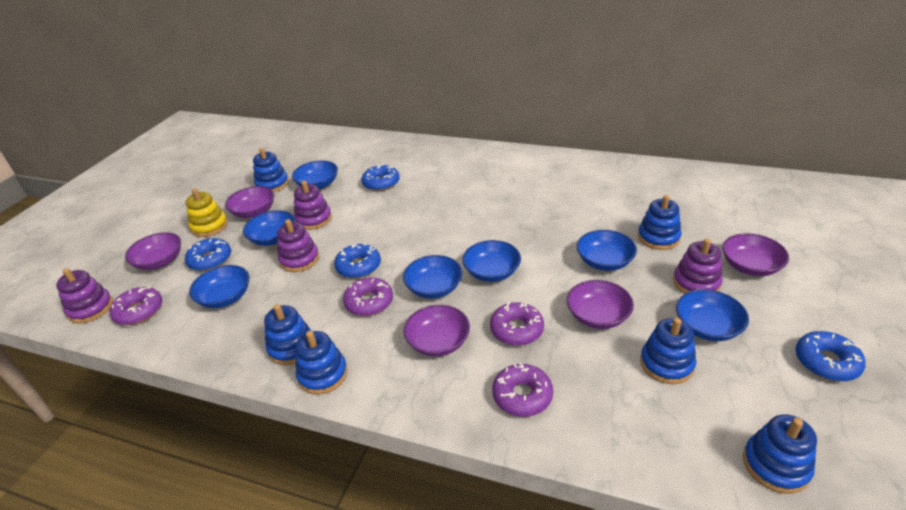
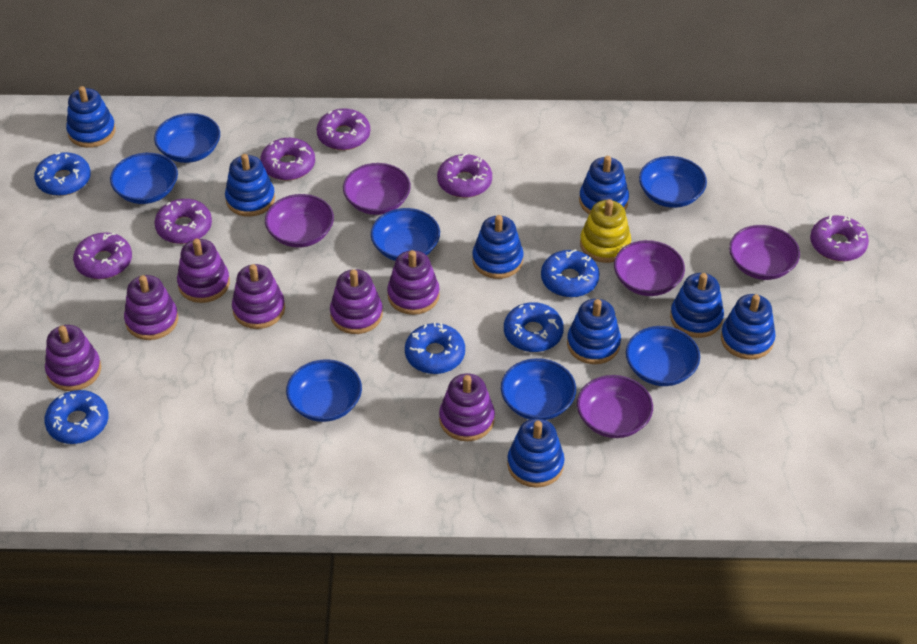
blue donut: [185,238,231,271] [334,243,381,278] [361,164,400,191] [796,331,866,381] = 4 -> [34,152,91,196] [44,390,109,444] [405,322,465,374] [504,302,564,352] [541,249,599,298] = 5
blue stacking toy: [253,148,289,192] [264,304,312,365] [295,331,348,395] [638,195,682,250] [640,318,696,384] [743,414,817,494] = 6 -> [66,86,116,148] [225,154,275,217] [472,215,524,279] [507,418,565,488] [567,299,621,364] [579,156,629,214] [670,273,724,338] [721,294,776,360] = 8
purple donut: [109,287,162,325] [343,277,393,316] [490,302,544,346] [492,363,553,417] = 4 -> [73,232,132,279] [155,199,212,244] [260,138,315,181] [316,108,370,150] [437,153,492,198] [810,215,869,262] = 6
purple stacking toy: [56,268,113,324] [277,219,319,272] [294,181,332,230] [673,238,723,294] = 4 -> [45,325,101,391] [124,275,178,340] [177,239,230,303] [232,264,285,329] [330,269,383,334] [387,250,440,315] [439,373,495,441] = 7

